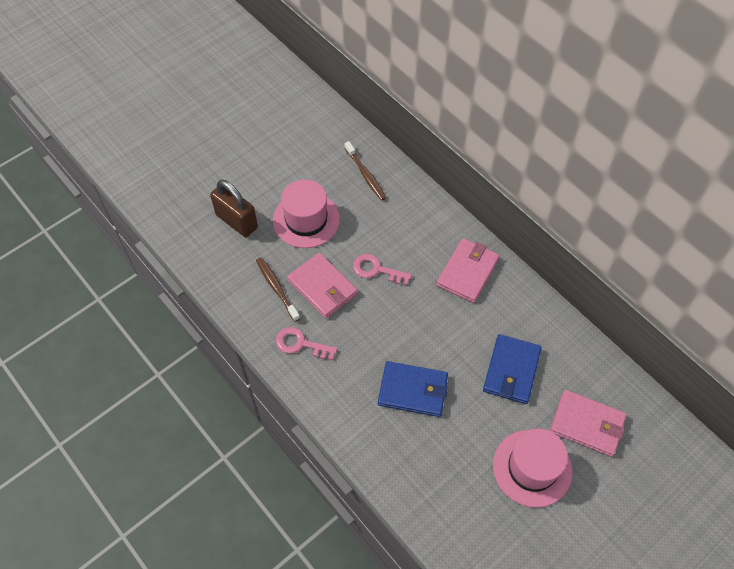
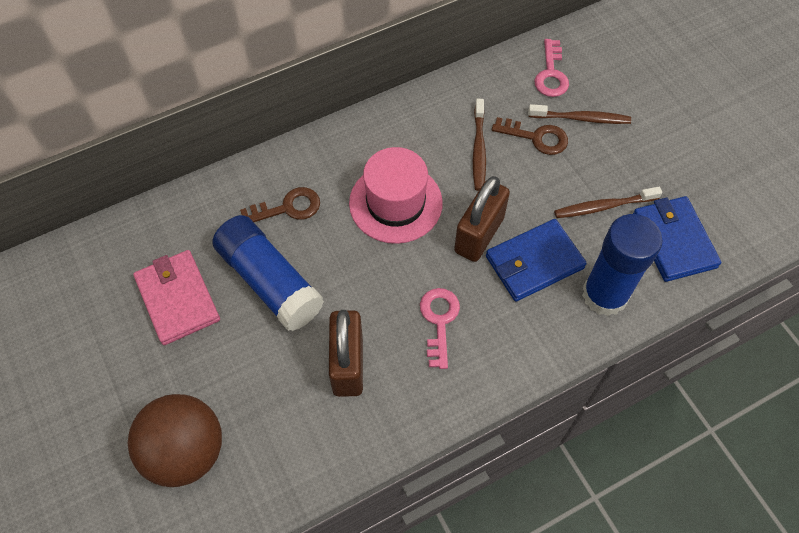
blue glue stick: none = 0 -> [212,215,324,331] [582,214,663,316] = 2
brown ball: none = 0 -> [127,394,222,487] = 1
brown key: none = 0 -> [240,187,320,222] [492,117,568,155] = 2
brown padlock: [210,180,258,237] = 1 -> [329,310,363,397] [454,176,510,262] = 2
brown toothbrush: [256,257,300,322] [345,141,386,201] = 2 -> [473,99,486,191] [528,104,631,124] [554,187,662,218] = 3
pink hat: [273,179,340,248] [493,429,572,508] = 2 -> [349,147,443,244] = 1
pink wallet: [287,253,358,318] [436,238,500,303] [550,390,627,457] = 3 -> [133,250,220,345] = 1

